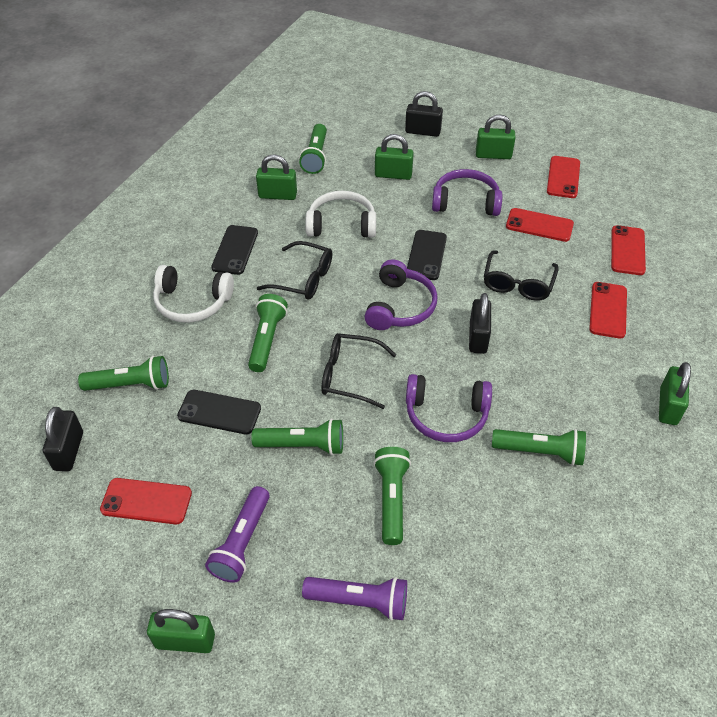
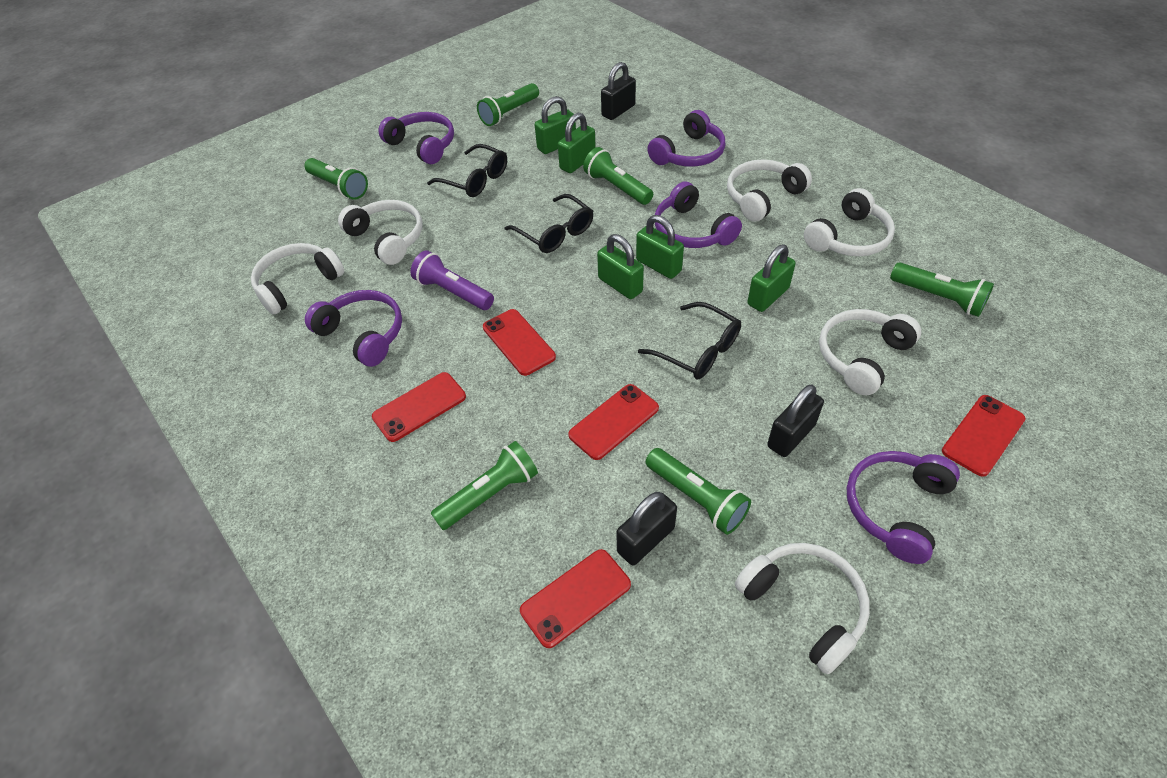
black phone: [177,390,261,434] [212,225,258,275] [407,230,447,280] = 3 -> none = 0
purple flashlight: [205,486,270,583] [302,577,407,621] = 2 -> [411,250,494,310] = 1
purple headphones: [364,259,437,330] [406,374,492,442] [432,169,502,216] = 3 -> [305,290,402,367] [378,112,454,164] [647,110,725,167] [655,181,742,248] [846,451,960,564] = 5
white headphones: [153,265,234,323] [305,191,376,238] = 2 -> [251,243,344,315] [338,200,422,265] [727,159,812,222] [735,543,870,674] [804,188,895,256] [819,309,921,395] = 6

